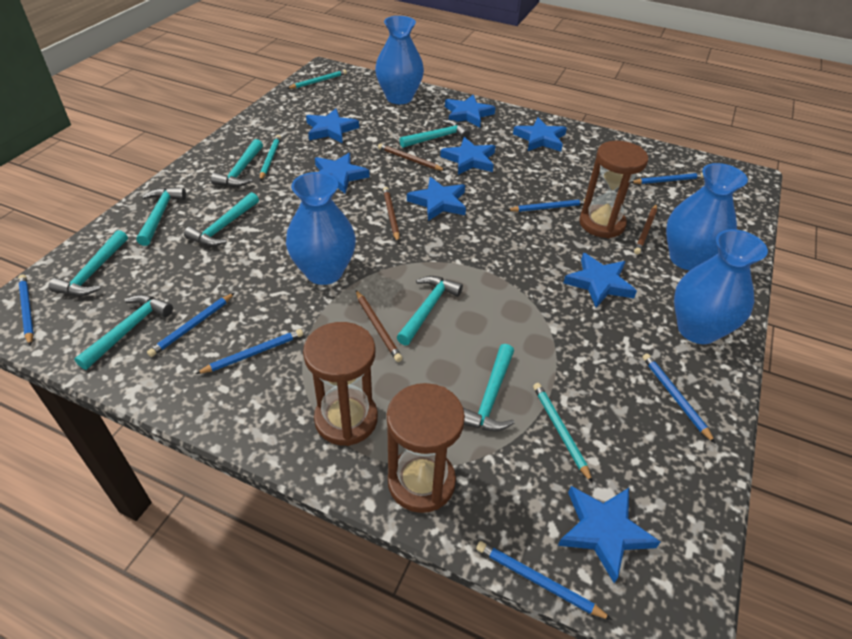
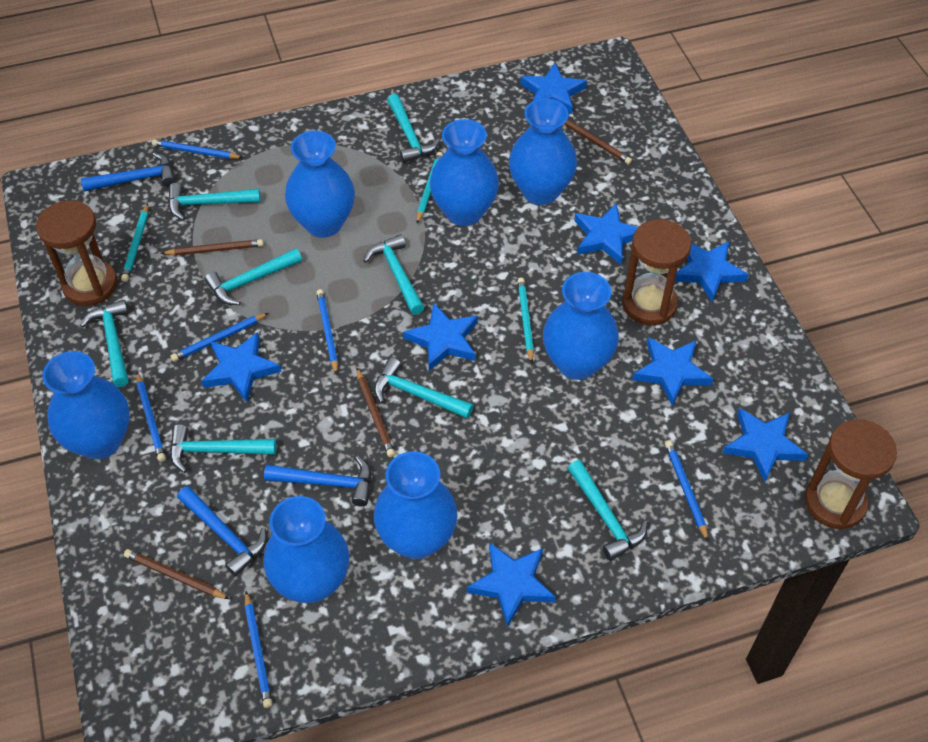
blue hammer: none = 0 -> [81,153,175,192] [177,486,267,577] [264,456,371,506] = 3
blue pencil: [18,275,34,346] [147,293,234,357] [196,329,303,374] [476,541,612,620] [507,199,585,212] [630,173,704,184] [642,353,716,444] = 7 -> [136,372,166,462] [152,139,243,159] [170,313,269,362] [245,591,272,708] [316,289,338,375] [665,441,708,541] = 6
blue vase: [286,172,356,285] [375,16,424,104] [666,163,748,270] [674,229,768,344] = 4 -> [42,351,130,459] [263,496,349,603] [285,131,355,237] [374,451,458,559] [430,119,499,226] [509,98,577,205] [543,272,619,380] = 7

